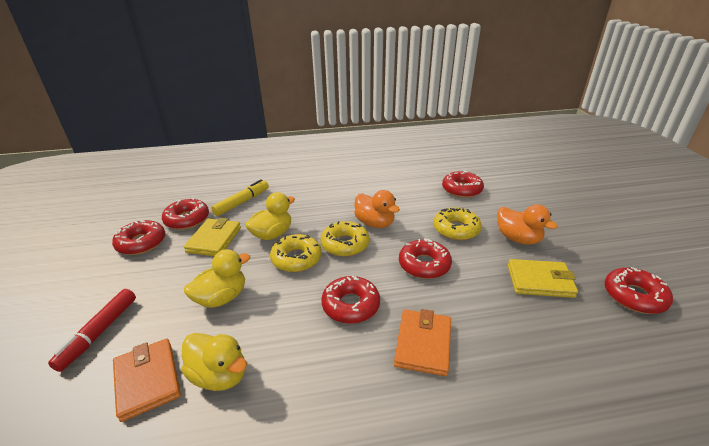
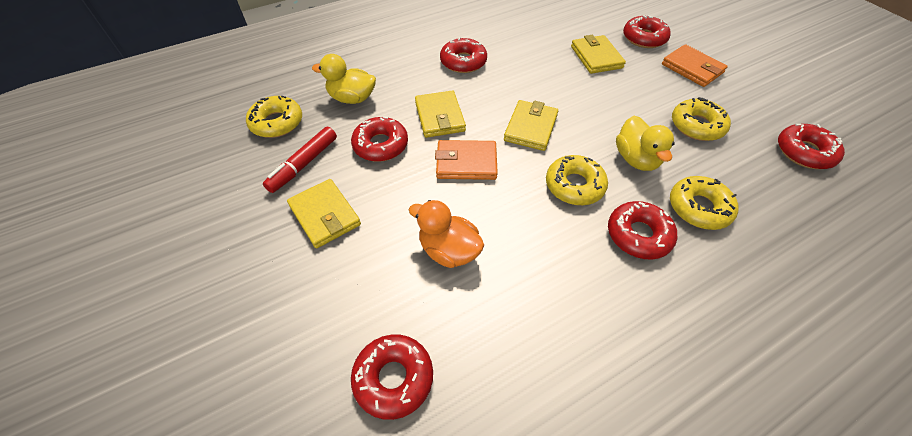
orange duck: [354,190,400,228] [497,204,558,245] = 2 -> [409,200,484,268] = 1
yellow donut: [270,234,322,272] [320,221,369,257] [433,207,482,240] = 3 -> [246,96,302,138] [546,155,608,205] [670,176,739,230] [672,97,731,141] = 4
yellow duck: [181,333,247,391] [184,249,251,308] [245,192,295,240] = 3 -> [312,54,376,104] [616,116,675,171] = 2
yellow marker: [211,179,269,216] = 1 -> none = 0
yellow wallet: [184,218,241,256] [508,259,578,298] = 2 -> [287,179,361,248] [415,90,466,138] [504,100,558,151] [571,35,626,74] = 4

